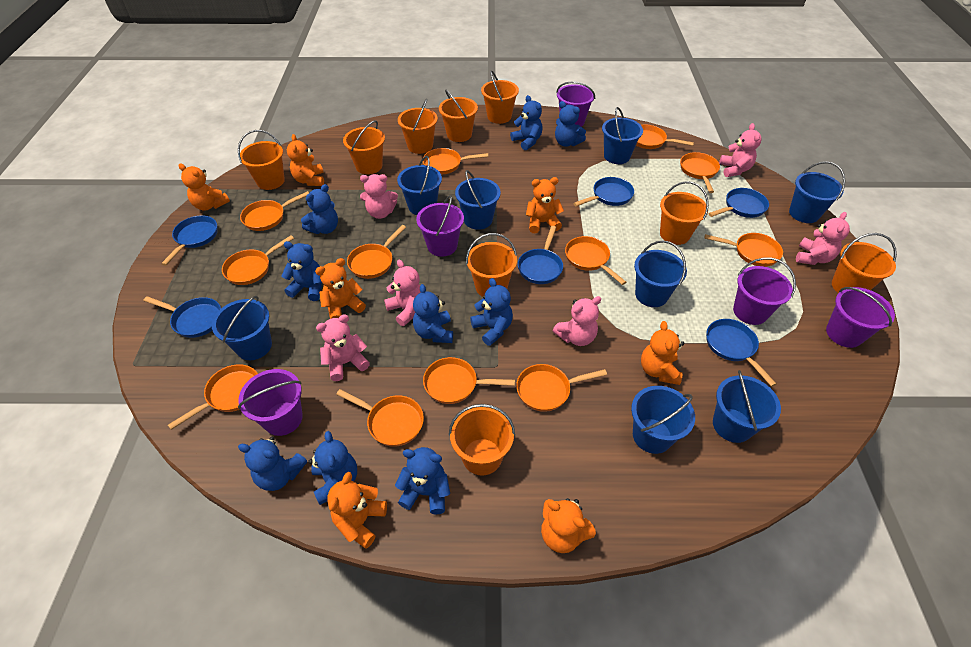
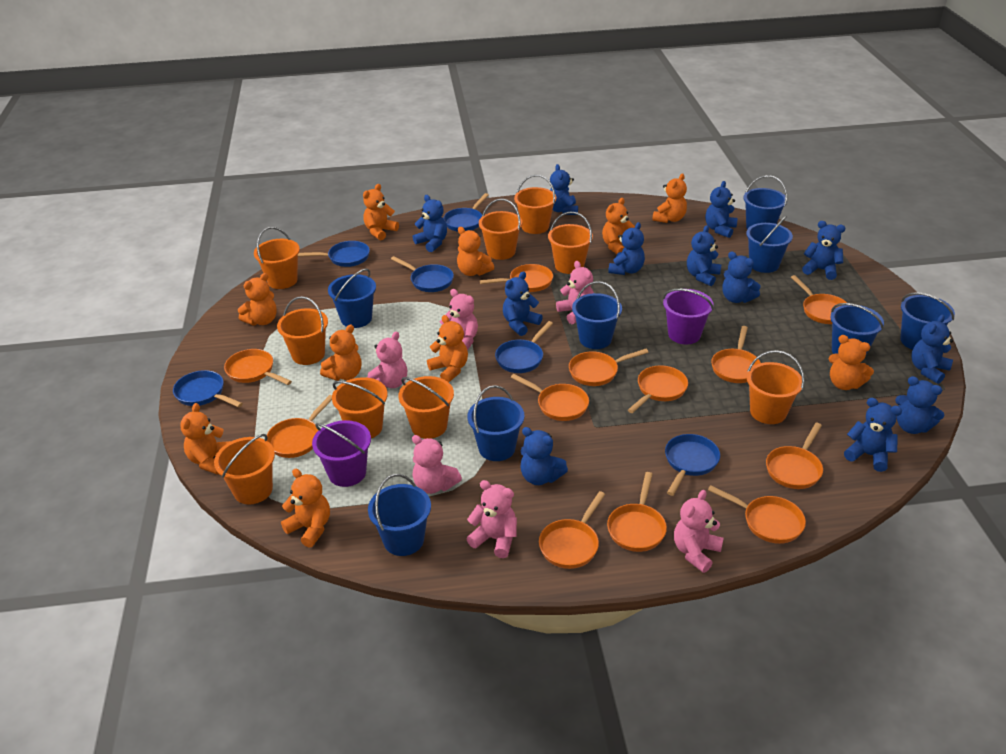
blue teddy bear: [238,437,307,491] [281,241,322,301] [301,184,338,234] [308,431,357,505] [395,447,450,515] [413,284,453,343] [470,278,513,346] [510,95,543,150] [555,101,586,146] = 9 -> [413,195,447,252] [503,271,542,336] [520,427,568,485] [550,164,578,215] [608,222,645,275] [687,225,721,286] [705,181,737,238] [722,251,761,303] [802,221,845,280] [844,398,902,472] [895,376,944,434] [911,314,953,384] = 12
orange teddy bear: [179,164,230,211] [287,134,324,186] [315,258,366,319] [327,472,387,549] [526,177,564,233] [541,498,596,553] [641,321,684,385] = 7 -> [180,403,231,474] [238,273,277,326] [281,469,330,548] [320,325,361,381] [363,184,399,240] [427,315,468,382] [457,227,494,276] [602,198,635,254] [652,173,687,223] [829,335,874,390] = 10
purple bucket: [238,369,303,436] [416,195,464,257] [556,81,595,127] [733,257,796,325] [826,287,895,348] = 5 -> [312,420,371,487] [663,289,714,344] = 2

